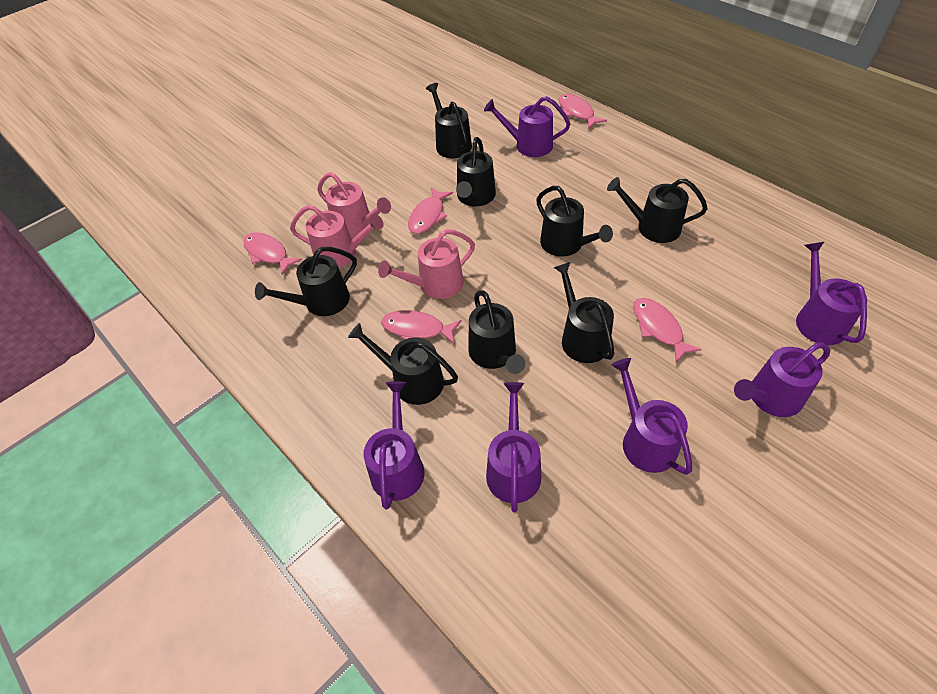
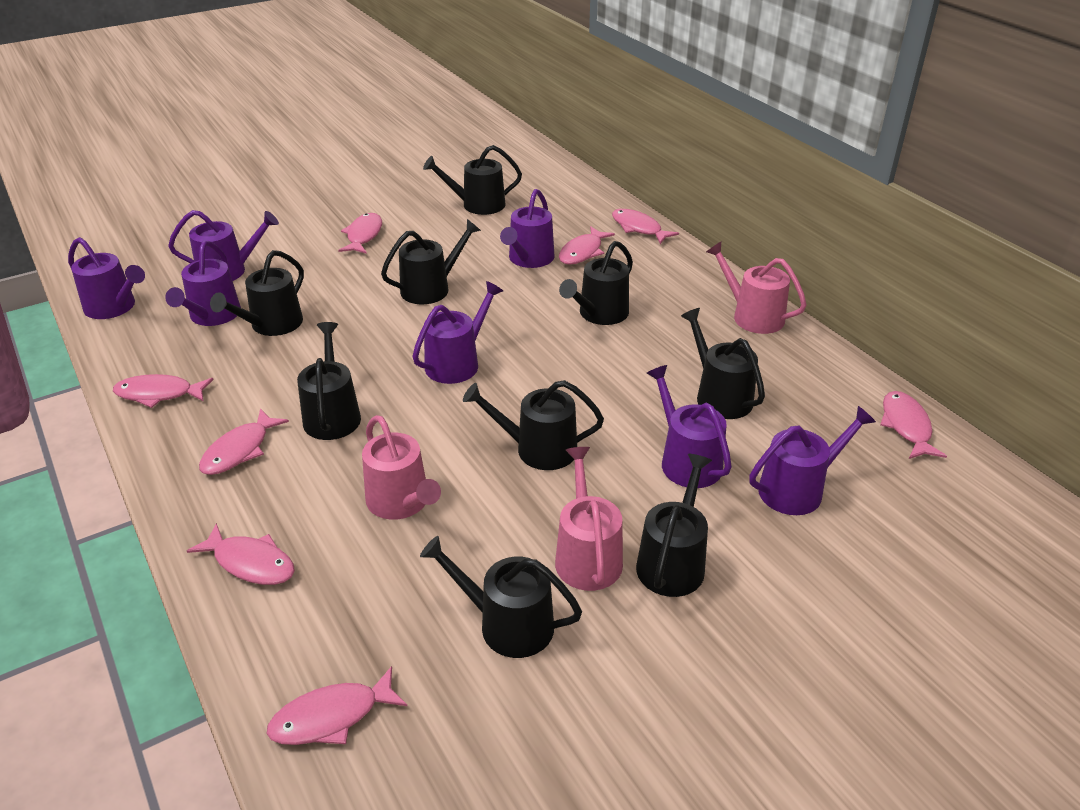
black watering can: [255,247,357,316] [348,323,458,405] [426,83,472,158] [456,137,496,206] [468,290,525,374] [536,186,613,257] [553,262,614,363] [607,177,708,243] = 8 -> [210,250,304,336] [297,322,361,440] [381,219,481,304] [420,536,582,658] [423,145,522,215] [463,380,604,470] [559,241,633,325] [636,454,712,597] [681,308,765,419] = 9
pink fish: [243,232,302,275] [381,310,461,344] [408,187,453,234] [559,94,607,129] [633,298,702,363] = 5 -> [113,374,214,408] [187,523,295,585] [199,409,289,475] [267,666,407,745] [338,213,382,254] [559,226,615,265] [612,209,679,244] [880,391,947,459] = 8
purple watering can: [364,381,424,510] [484,96,570,157] [486,382,541,512] [611,358,692,475] [734,342,830,417] [796,242,867,345] = 6 -> [68,237,145,319] [165,241,241,326] [168,210,279,281] [412,281,503,384] [500,189,554,268] [647,365,732,488] [749,406,876,515] = 7

